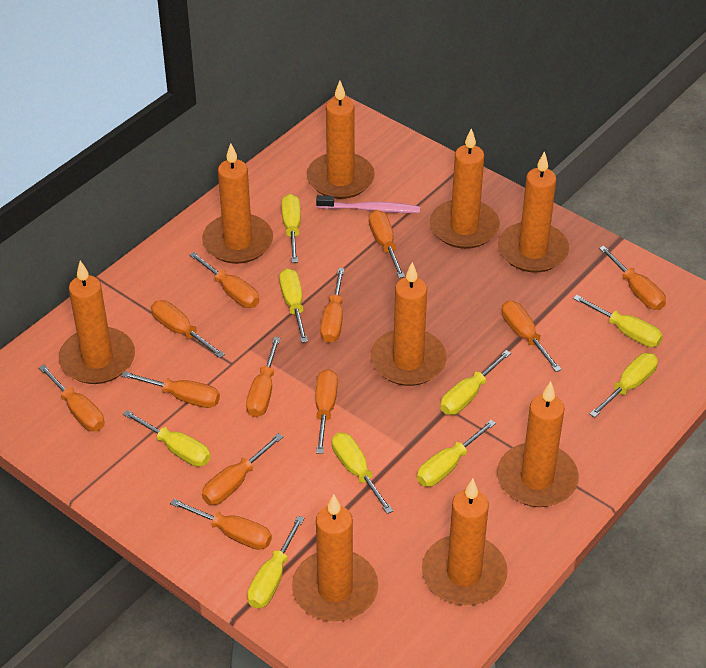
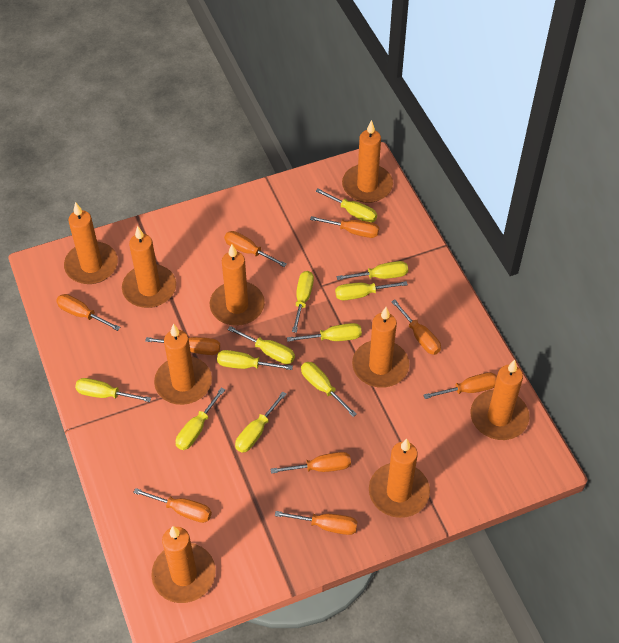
orange screwdriver: [39,365,104,431] [121,371,220,408] [151,300,225,358] [170,499,272,550] [190,252,259,308] [202,433,283,505] [246,337,280,417] [316,369,338,454] [320,268,344,343] [369,210,405,278] [502,301,562,372] [599,246,666,310] = 12 -> [56,294,120,331] [133,488,212,523] [145,337,220,355] [224,231,287,267] [270,452,351,474] [275,511,357,535] [310,216,379,238] [391,299,441,355] [423,372,497,399] = 9
pink toothbrush: [316,195,420,213] = 1 -> none = 0
yellow screwdriver: [123,410,211,467] [247,516,304,608] [279,268,308,343] [281,194,301,263] [332,433,393,514] [417,420,496,487] [440,350,511,415] [573,295,663,347] [590,353,658,418] = 9 -> [75,378,151,402] [176,387,225,450] [217,350,293,370] [227,326,295,364] [235,392,286,453] [287,323,362,342] [292,271,314,333] [301,362,357,417] [315,189,377,222] [335,281,408,300] [336,261,408,280] = 11

